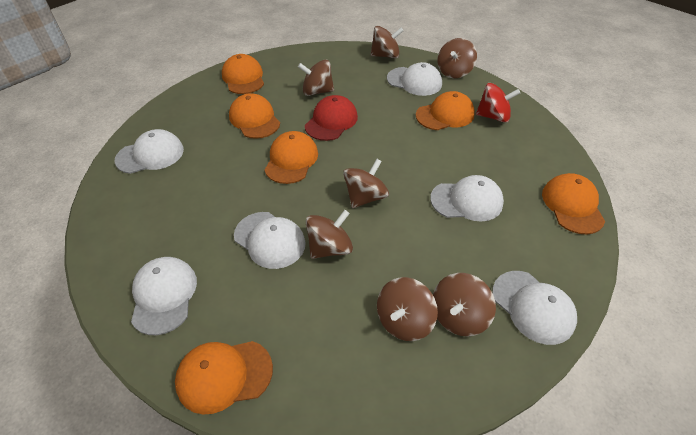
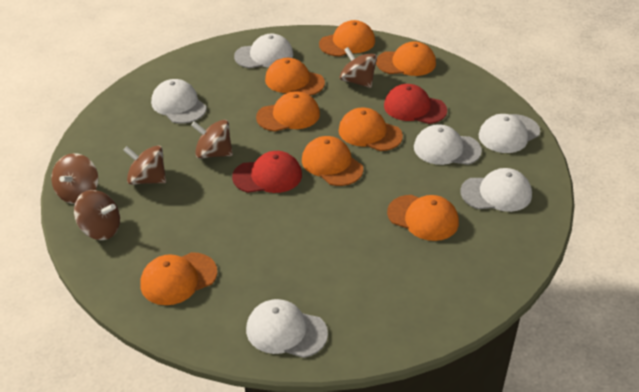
brown spinning top: [298,60,334,96] [306,210,353,259] [343,159,389,208] [370,26,404,59] [377,277,438,341] [433,273,496,336] [437,38,477,78] = 7 -> [51,153,98,204] [74,190,120,240] [123,145,166,185] [191,120,233,159] [340,47,377,88] = 5
orange cap: [175,341,273,415] [222,54,264,94] [229,93,280,139] [264,131,318,184] [416,91,475,130] [542,173,605,234] = 6 -> [141,252,217,305] [256,91,320,132] [265,58,325,96] [302,136,363,186] [319,20,375,57] [339,107,403,151] [376,41,436,76] [387,195,459,241] = 8
red cap: [305,95,358,141] = 1 -> [232,151,302,193] [384,84,447,124] = 2
red spinning top: [476,83,520,123] = 1 -> none = 0

